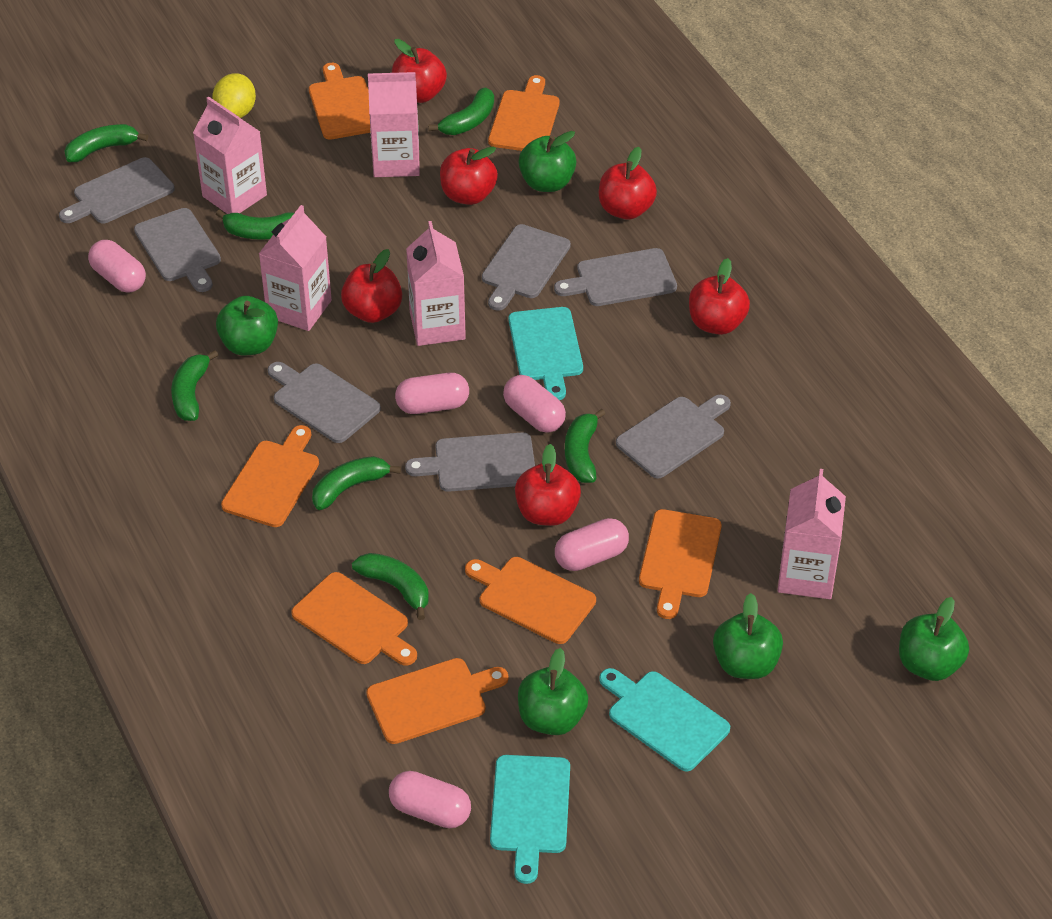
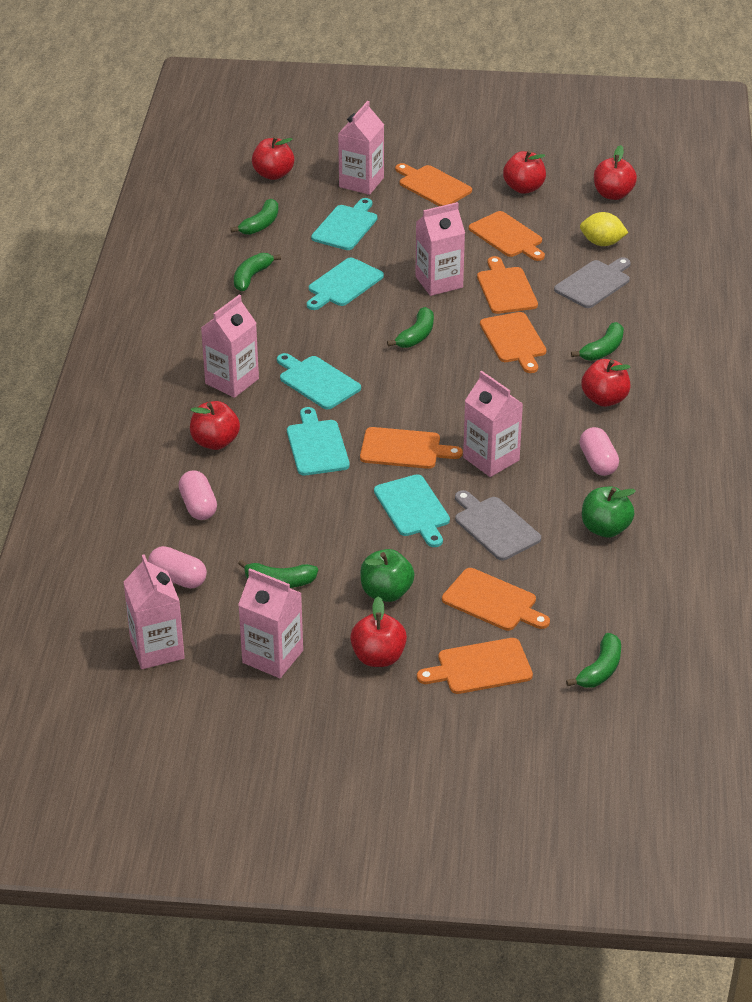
green apple: [216,296,278,356] [518,648,588,735] [519,131,576,192] [713,593,783,679] [899,597,969,681] = 5 -> [360,549,414,602] [582,487,636,538] = 2
green banana: [64,124,148,162] [171,350,218,421] [216,210,294,240] [312,456,401,510] [352,553,429,620] [428,88,494,135] [565,409,605,483] = 7 -> [231,199,278,235] [234,253,281,291] [238,560,318,588] [387,307,434,348] [566,633,621,688] [571,322,624,361] = 6
grey cutting board: [59,157,175,223] [134,208,221,292] [267,362,381,443] [405,432,535,492] [482,224,571,311] [554,248,677,306] [616,395,731,479] = 7 -> [455,490,541,560] [554,257,631,308] = 2
pink capsule: [88,240,146,293] [389,771,471,828] [395,373,469,414] [503,375,566,433] [555,518,629,571] = 5 -> [148,546,207,588] [179,470,217,520] [580,427,619,476] = 3
pink carton: [193,97,267,214] [259,205,332,331] [368,72,420,177] [406,221,466,346] [777,469,846,599] = 5 -> [124,554,185,669] [201,295,259,398] [238,569,303,678] [338,101,384,195] [415,202,465,296] [463,371,523,477] = 6
turquoise cutting board: [490,755,570,884] [508,307,583,400] [599,668,730,771] = 3 -> [277,353,361,409] [287,407,350,476] [307,258,384,310] [311,198,377,250] [374,474,450,547] = 5

